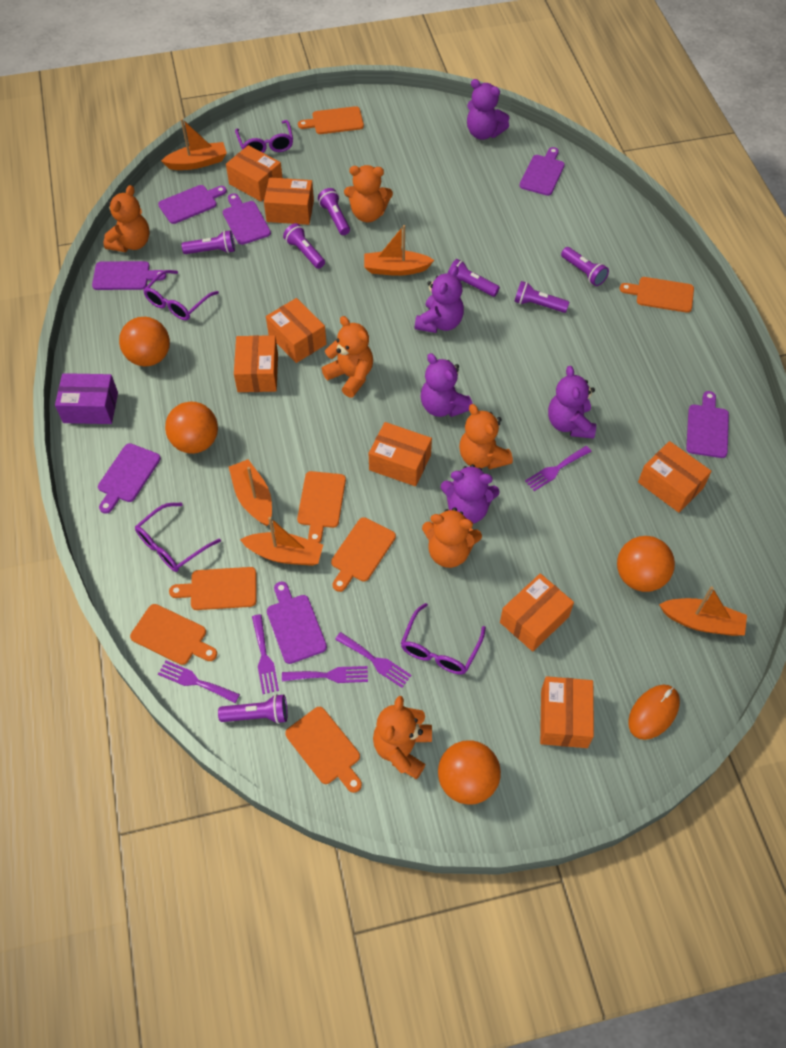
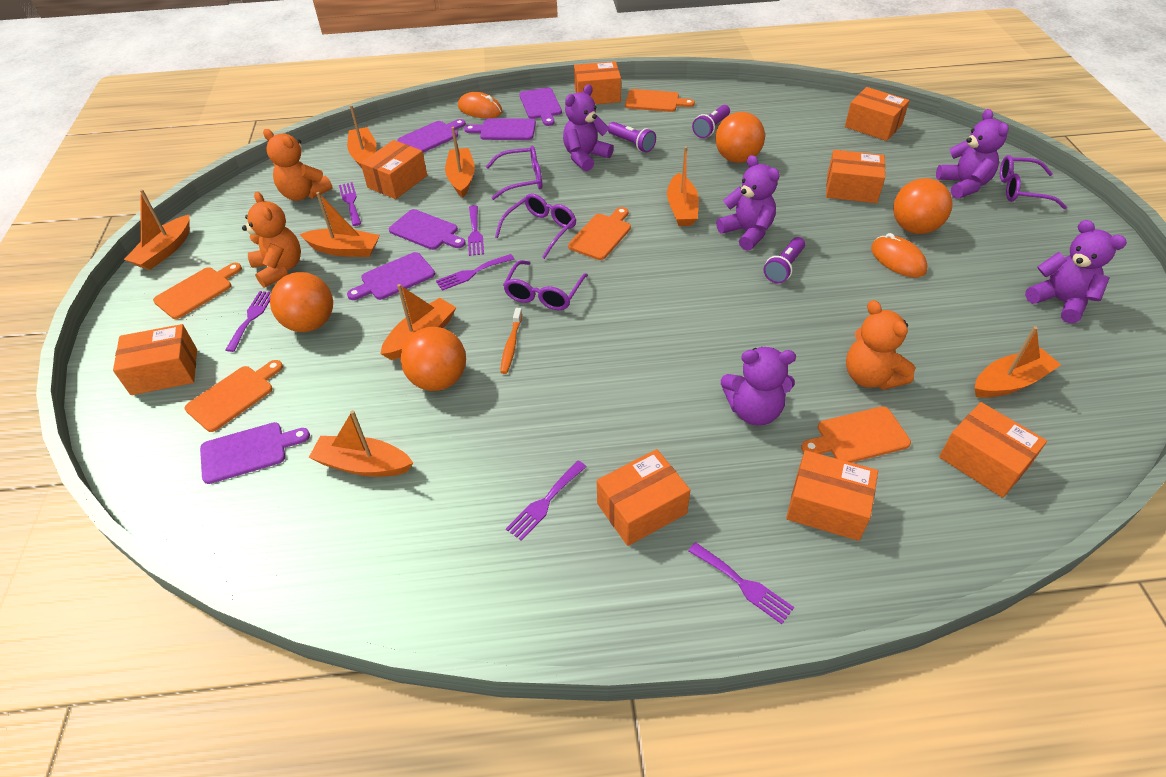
orange boat: [161,118,227,170] [229,460,272,526] [240,517,323,566] [364,225,434,276] [659,586,747,636] = 5 -> [124,189,190,270] [299,192,380,257] [309,410,413,477] [347,105,377,168] [380,284,457,360] [445,127,475,198] [667,146,699,226] [975,326,1061,398] = 8
orange cutting board: [130,604,217,665] [169,567,257,610] [285,707,362,793] [297,471,346,543] [298,106,364,134] [331,517,396,592] [620,277,694,313] = 7 -> [153,263,242,319] [185,360,283,432] [568,207,631,260] [625,89,695,112] [801,406,911,463] = 5
orange mouse: [628,685,680,740] = 1 -> [458,92,503,118] [871,233,928,277] = 2
orange teddy bear: [103,185,150,252] [322,316,373,398] [344,165,393,223] [373,696,432,779] [422,507,482,568] [459,404,513,470] = 6 -> [242,191,301,288] [263,129,333,201] [846,300,915,390] = 3
orange toothbrush: none = 0 -> [500,308,522,374] = 1
purple box: [55,373,118,424] = 1 -> none = 0
purple cutting board: [92,261,166,290] [98,443,161,514] [158,185,227,224] [223,193,271,245] [267,582,327,664] [519,147,565,196] [686,391,729,458] = 7 -> [200,422,310,484] [347,252,435,300] [389,209,466,250] [398,119,466,153] [464,118,536,140] [519,88,562,126] = 6
purple flashlight: [181,230,235,254] [218,694,288,724] [283,223,325,269] [318,188,350,235] [447,259,500,297] [514,281,569,313] [561,247,609,286] = 7 -> [608,122,656,152] [692,105,730,138] [764,237,805,283] = 3
purple fork: [158,661,240,703] [252,614,279,694] [282,666,368,683] [335,632,412,688] [525,446,592,491] = 5 -> [225,291,270,352] [339,182,361,226] [436,254,514,291] [468,205,484,256] [506,461,586,541] [688,542,794,624] = 6

